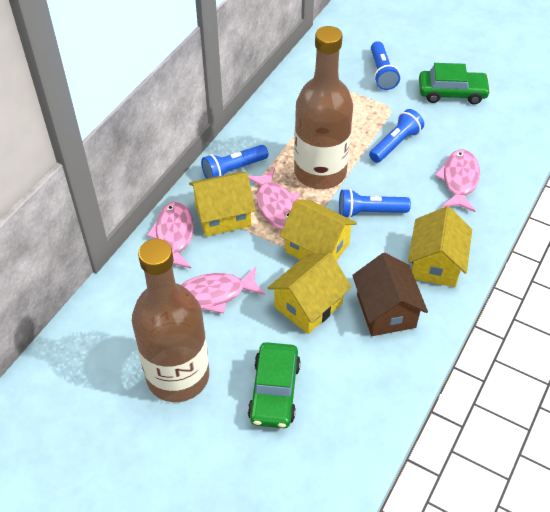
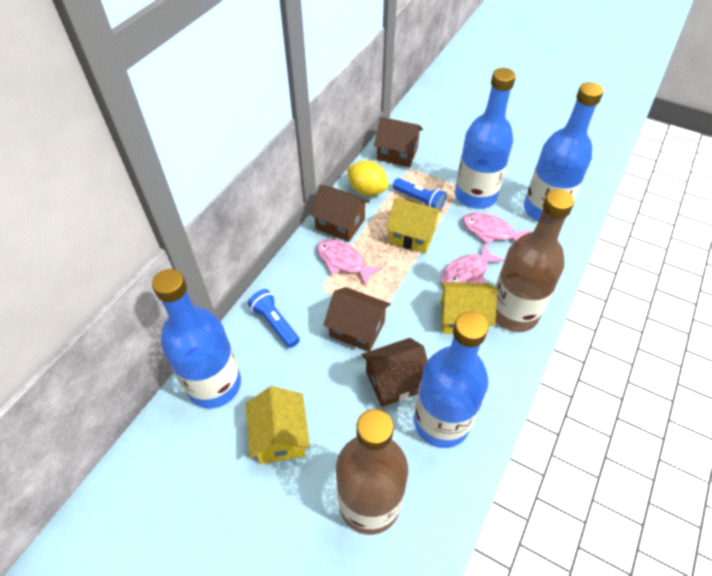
blue bottle: none = 0 -> [152,269,241,408] [414,312,488,448] [455,68,516,209] [524,82,604,221] = 4
blue flashlight: [201,145,268,179] [339,189,411,218] [369,109,424,163] [371,41,400,90] = 4 -> [248,289,300,348] [393,178,447,210] = 2
brown house: [352,253,428,336] = 1 -> [310,185,370,242] [323,287,391,352] [361,338,428,407] [374,117,423,167] = 4
green car: [248,342,301,428] [419,63,491,104] = 2 -> none = 0
pink fish: [147,201,194,268] [181,267,265,314] [248,168,299,230] [435,149,480,212] = 4 -> [317,239,383,287] [441,244,505,283] [462,213,531,245] = 3
yellow house: [189,172,256,236] [268,253,352,334] [280,199,357,261] [408,206,472,287] = 4 -> [246,386,310,464] [386,198,442,253] [441,282,497,334] = 3
yellow lemon: none = 0 -> [347,160,389,196] = 1

